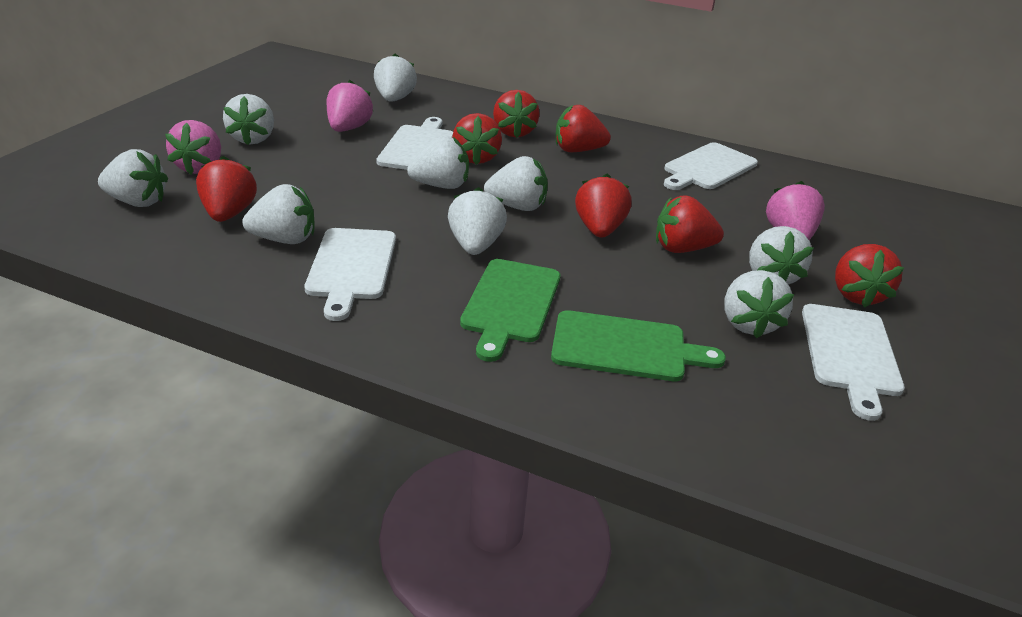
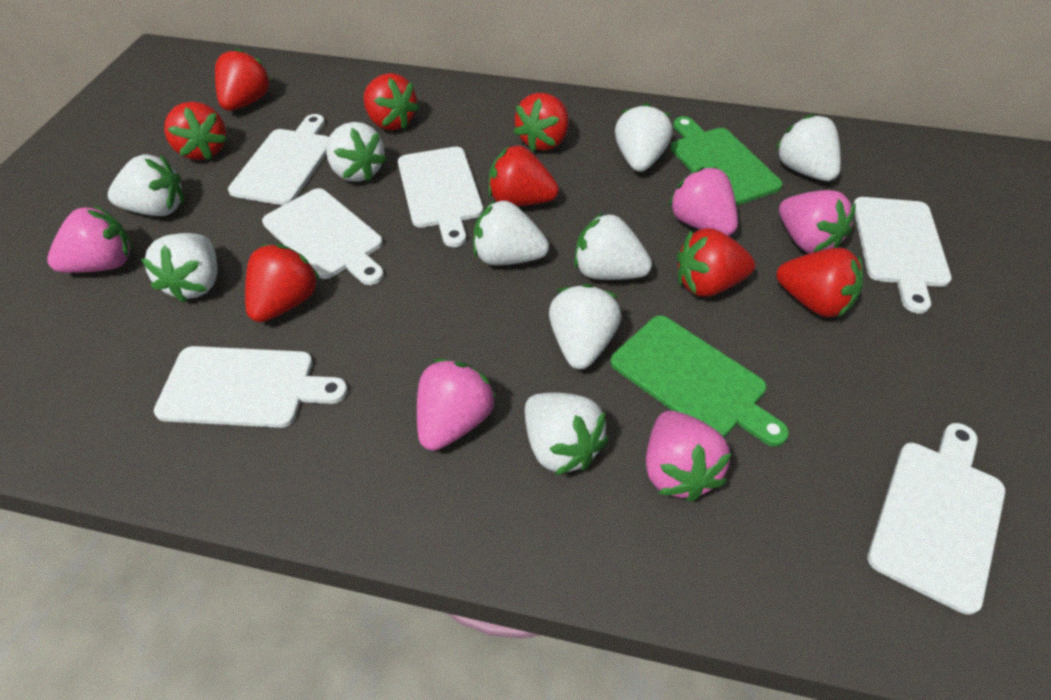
pink strawberry: [165,120,221,175] [327,80,373,132] [766,181,825,240] = 3 -> [47,205,133,273] [417,359,496,451] [646,411,732,502] [668,167,738,236] [779,190,856,254] = 5
red strawberry: [196,156,257,222] [452,113,502,165] [493,90,540,138] [556,105,611,152] [575,174,632,238] [656,196,724,253] [835,244,904,308] = 7 -> [164,102,228,160] [215,48,272,111] [245,244,320,322] [363,73,420,131] [489,145,559,206] [514,93,569,152] [677,228,755,297] [776,248,863,317] = 8
white cutting board: [304,228,396,321] [376,117,453,170] [664,142,758,190] [802,304,905,421] = 4 -> [154,346,348,428] [228,114,329,205] [262,188,384,285] [398,147,483,247] [853,197,952,314] [867,423,1005,615] = 6

